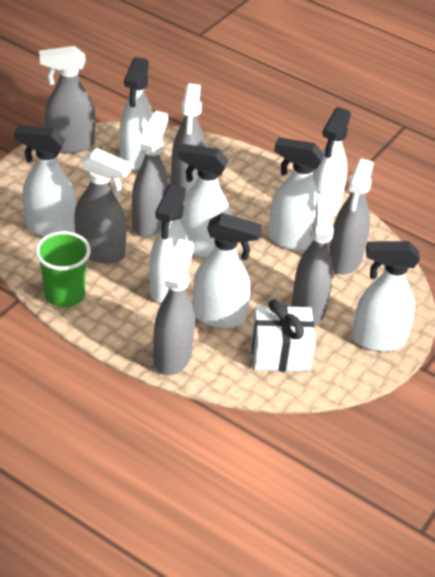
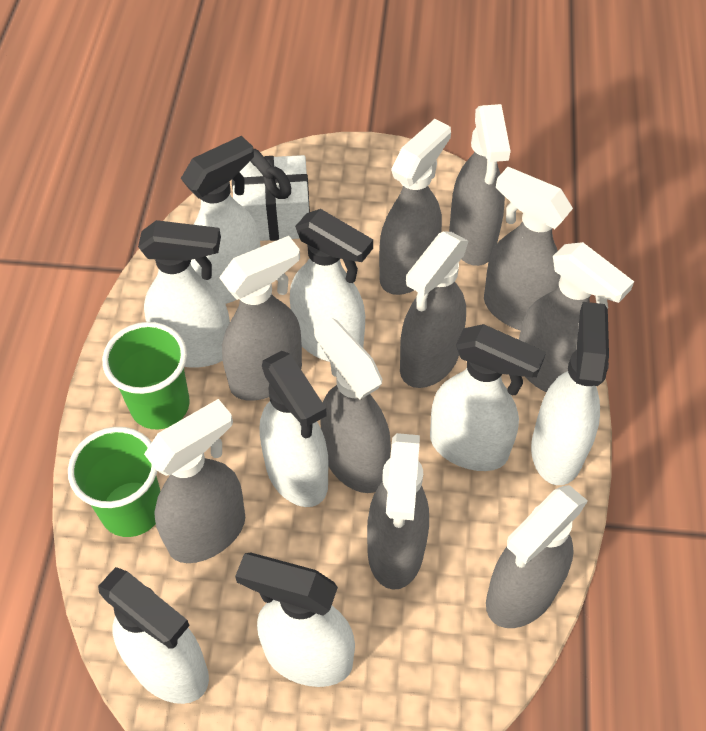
green cup: [35,231,91,307] = 1 -> [68,427,160,537] [102,322,190,430] = 2
grey spray bottle: [39,46,95,153] [74,148,132,263] [132,111,169,237] [153,239,195,375] [171,83,205,195] [291,194,334,325] [329,158,374,275] = 7 -> [144,399,245,563] [219,236,302,401] [314,318,391,493] [367,433,429,590] [379,119,451,295] [400,231,469,388] [449,104,511,266] [484,167,573,330] [486,485,588,628] [519,242,634,392] = 10

